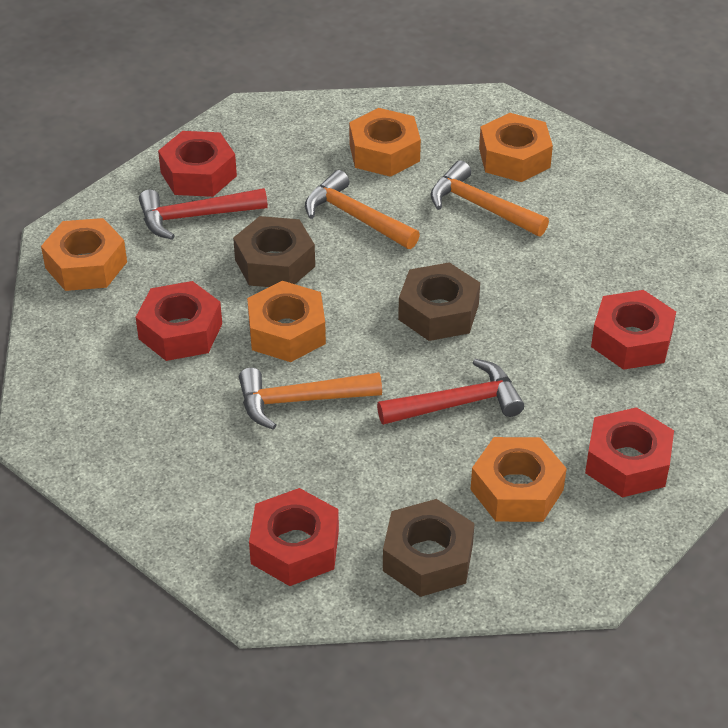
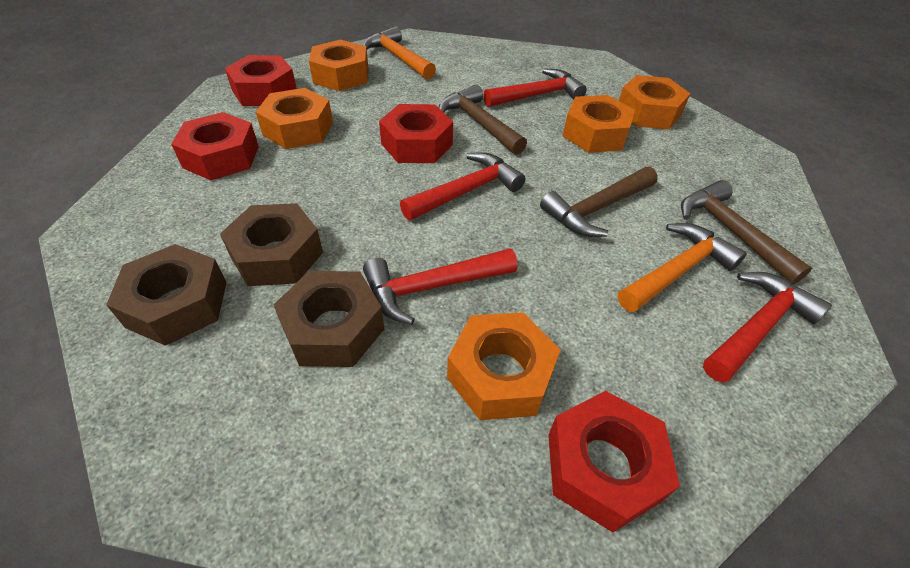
brown hammer: none = 0 -> [439,85,527,155] [540,166,658,237] [681,180,812,285] = 3
orange hammer: [239,368,382,430] [305,170,420,249] [430,160,549,236] = 3 -> [363,26,436,79] [618,223,747,312] = 2
red hammer: [139,188,268,240] [377,359,524,425] = 2 -> [363,248,518,325] [400,152,525,220] [483,69,587,107] [703,272,832,383] = 4
red nut: [136,281,222,361] [158,131,237,197] [249,488,339,586] [585,407,674,497] [591,290,676,370] = 5 -> [171,112,259,180] [225,55,297,106] [379,104,453,163] [548,391,680,532] = 4

